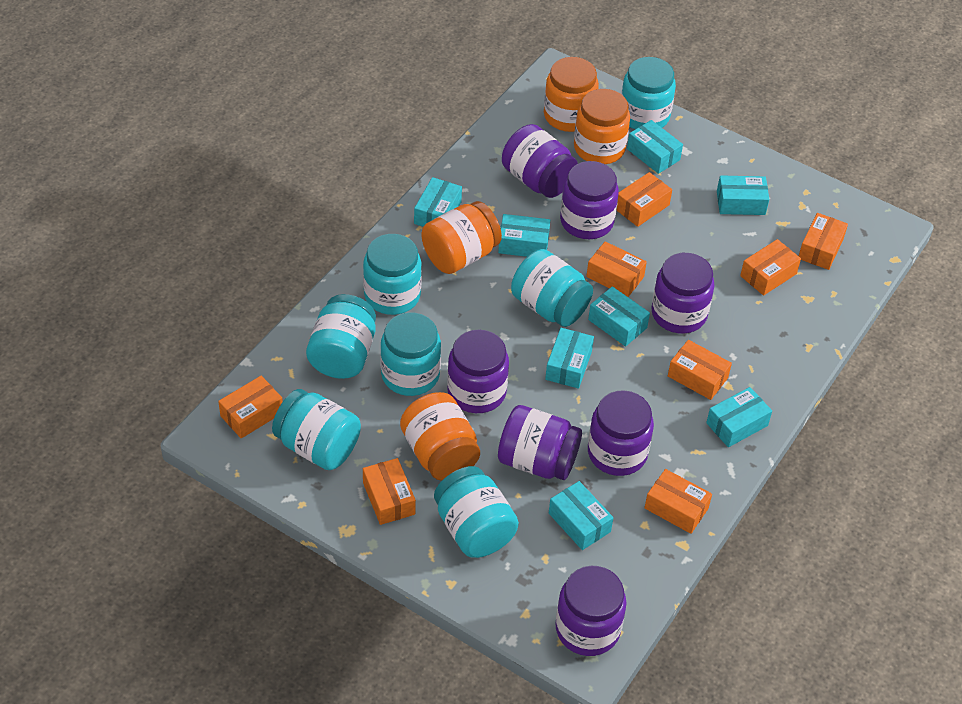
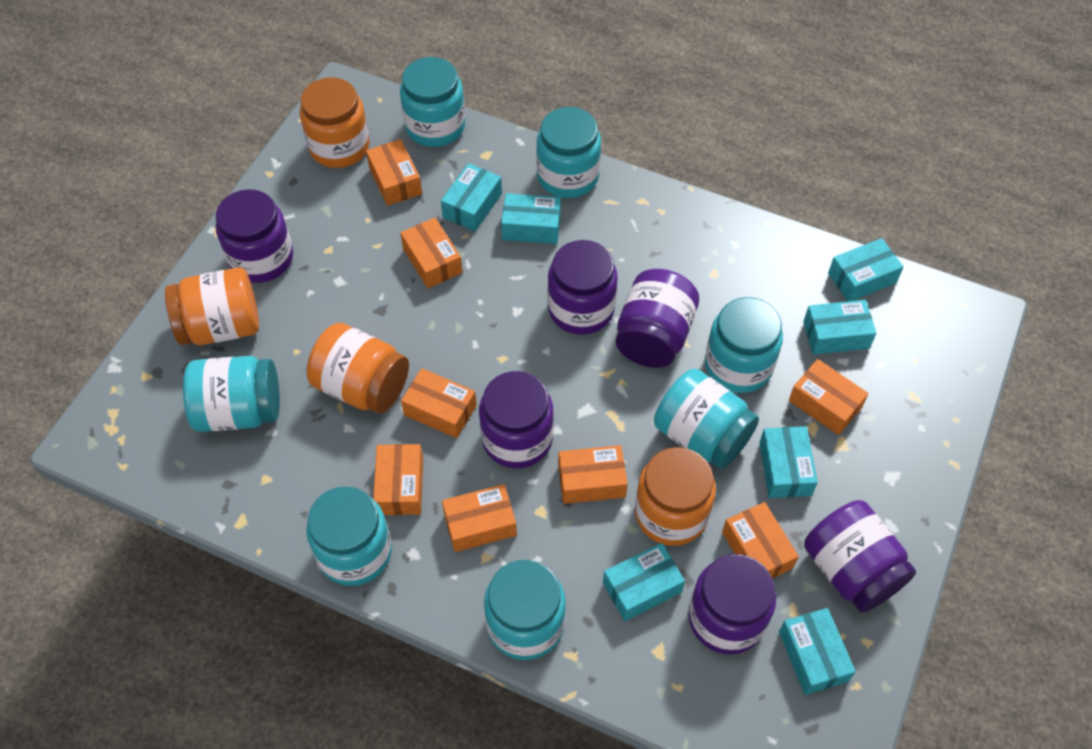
purple jar: [447,330,509,413] [498,405,582,480] [502,124,578,198] [555,566,627,656] [560,161,619,239] [588,390,654,476] [651,253,715,333] = 7 -> [216,189,293,283] [479,371,554,468] [547,240,618,335] [616,269,699,368] [689,554,776,654] [804,500,916,613] = 6
turquoise box: [414,177,462,227] [498,214,550,257] [545,328,594,389] [549,481,613,550] [588,286,650,346] [627,120,683,174] [706,387,772,447] [717,175,769,215] = 8 -> [441,163,502,231] [501,193,561,244] [603,543,685,621] [759,426,818,498] [779,608,856,695] [803,300,876,355] [828,238,904,301] = 7

